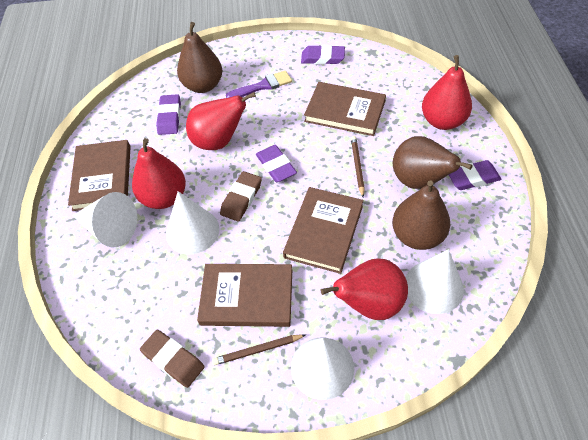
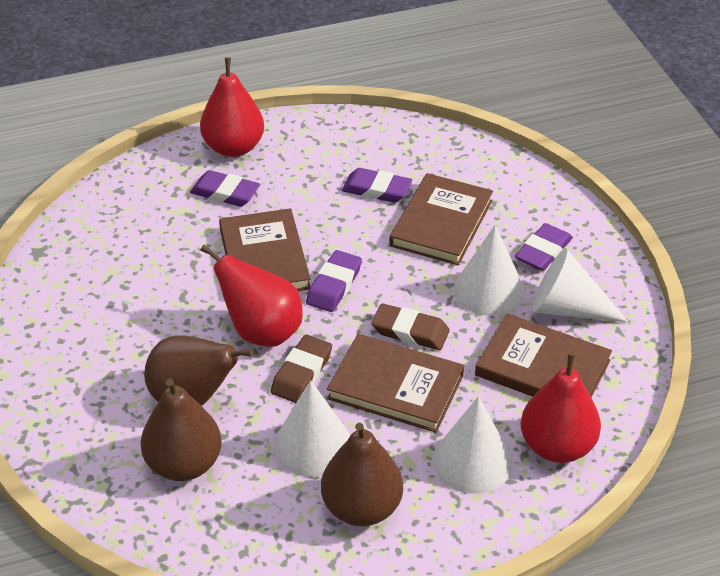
brown pencil: [212,334,305,365] [351,136,365,197] = 2 -> none = 0
purple brush: [226,70,292,98] = 1 -> none = 0
red pear: [132,138,186,209] [186,92,256,150] [320,258,408,320] [422,55,472,130] = 4 -> [200,57,264,157] [200,245,303,347] [521,353,601,463] = 3

